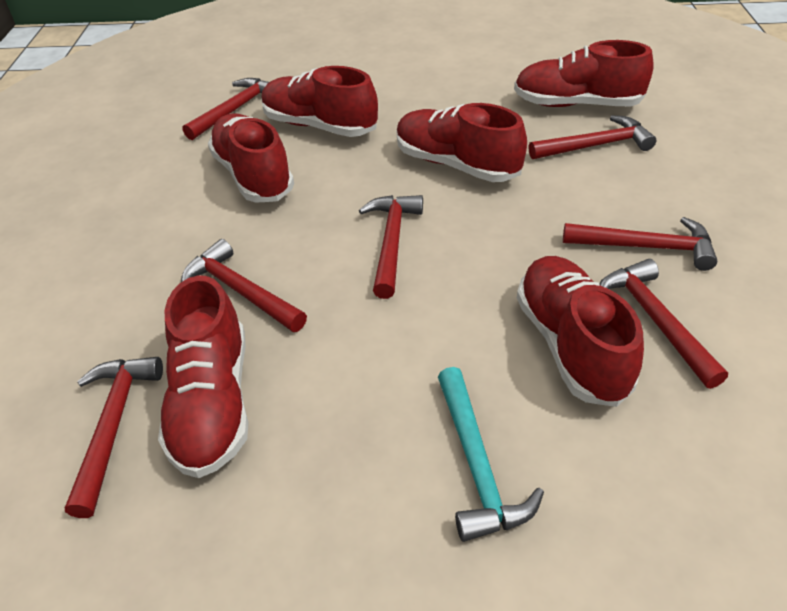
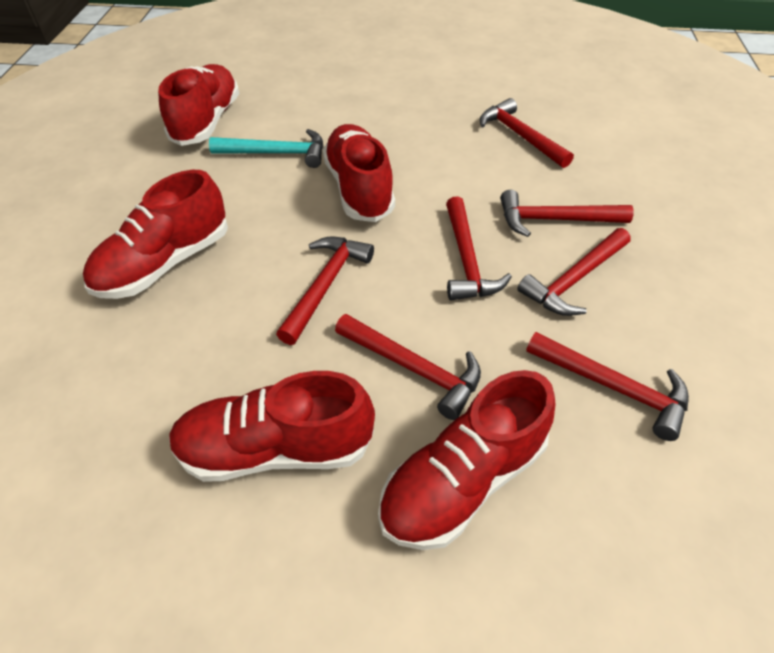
red shoe: [158,275,248,478] [208,113,294,203] [261,66,378,137] [397,103,527,182] [514,40,654,107] [517,256,644,407] = 6 -> [83,170,228,299] [158,64,239,146] [169,371,375,482] [323,124,395,222] [378,370,555,550] = 5

